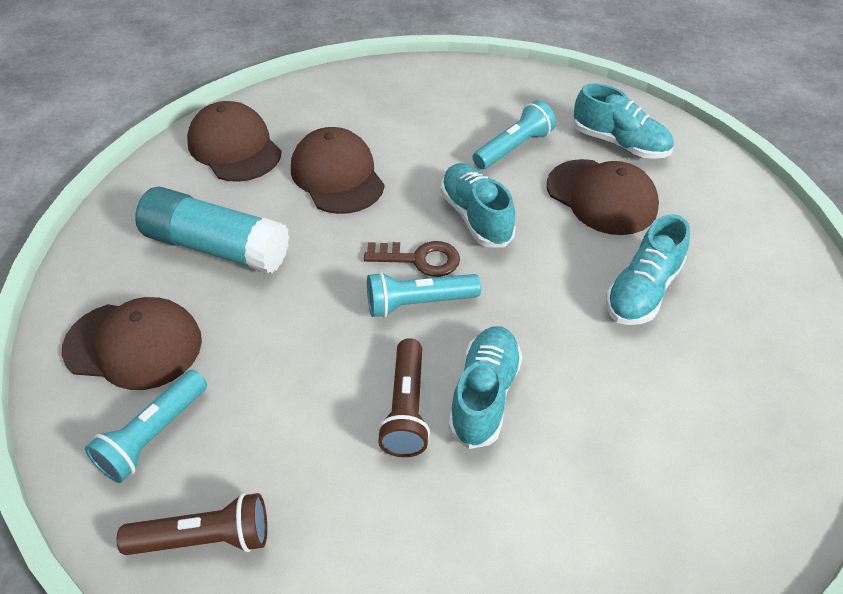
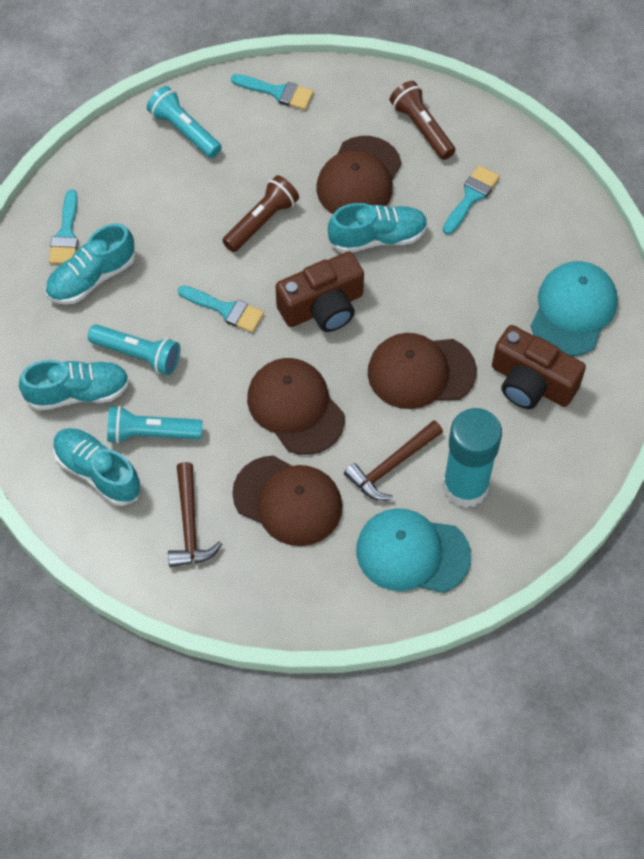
brown camera: none = 0 -> [276,251,364,332] [492,325,586,409] = 2
brown hammer: none = 0 -> [168,462,222,567] [344,420,443,501] = 2
brown key: [364,241,460,277] = 1 -> none = 0
turquoise brush: none = 0 -> [49,189,78,264] [178,285,264,333] [231,74,314,110] [443,165,500,235] = 4
turquoise cap: none = 0 -> [356,508,471,593] [531,261,618,356] = 2

